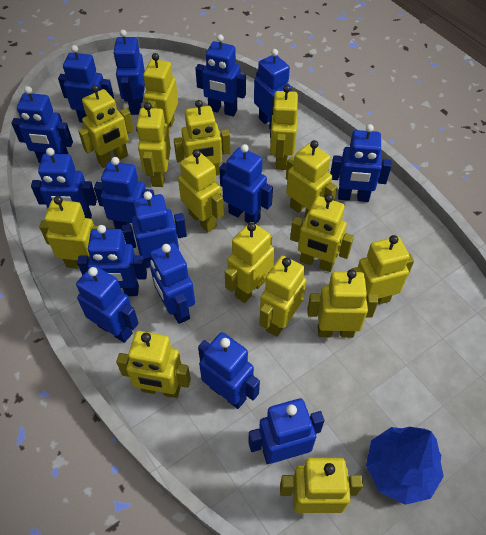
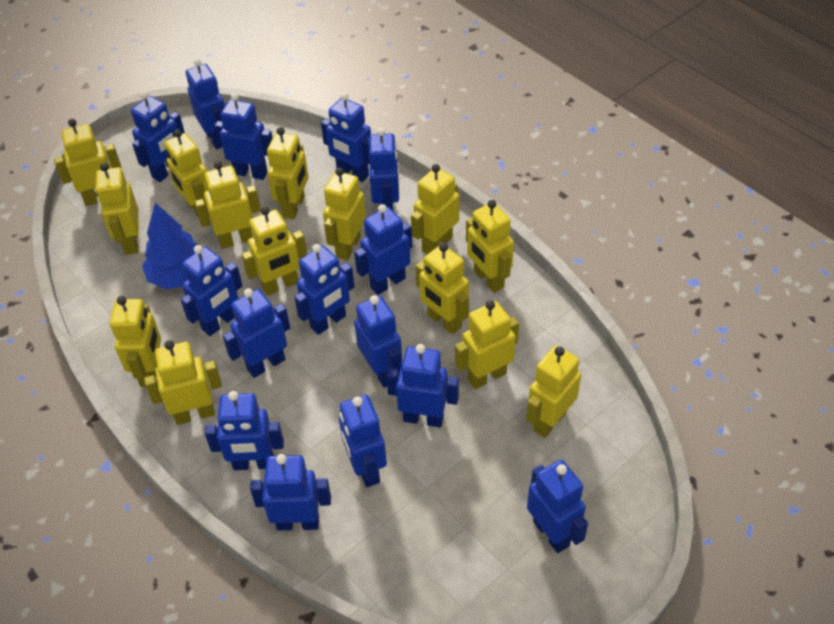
yellow robot: [39,196,98,269] [78,85,134,168] [116,331,191,398] [136,102,171,187] [143,53,178,132] [174,100,230,176] [178,149,224,233] [225,222,274,303] [259,256,306,337] [270,85,298,170] [280,458,363,513] [286,140,337,218] [290,194,354,272] [307,269,378,338] [352,235,414,304] = 15 -> [54,119,122,206] [95,163,138,255] [110,296,161,387] [144,340,222,425] [164,129,210,218] [194,161,261,249] [242,207,307,296] [267,127,309,219] [323,167,366,260] [411,164,459,254] [415,243,469,334] [455,300,519,389] [466,200,514,293] [526,345,581,438] = 14

